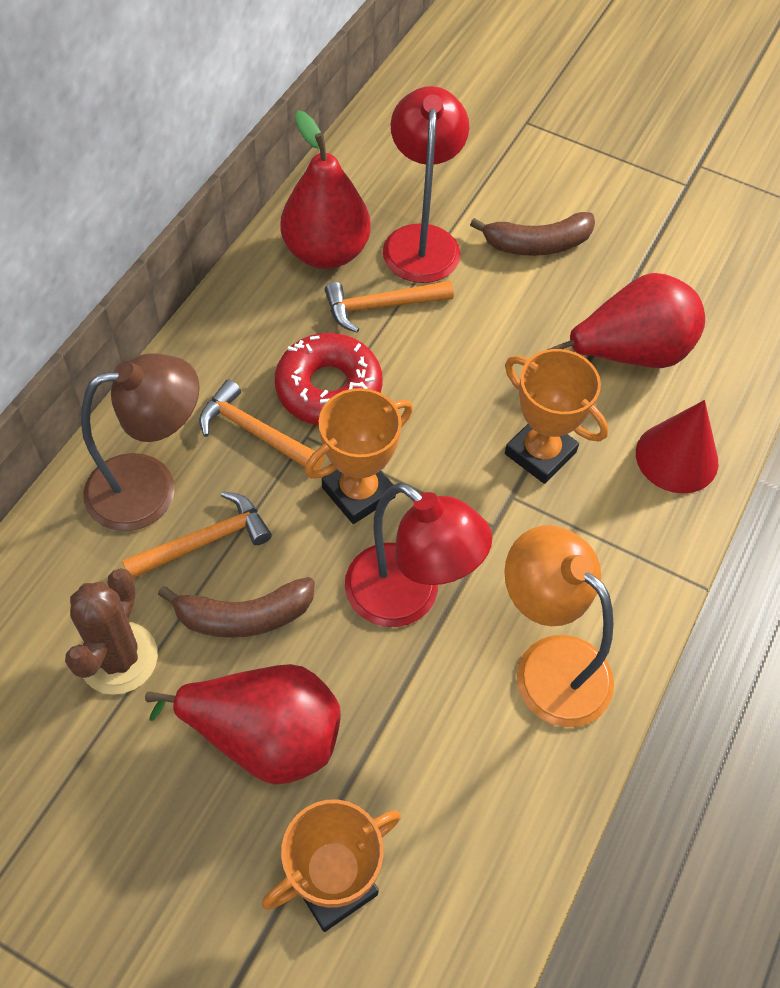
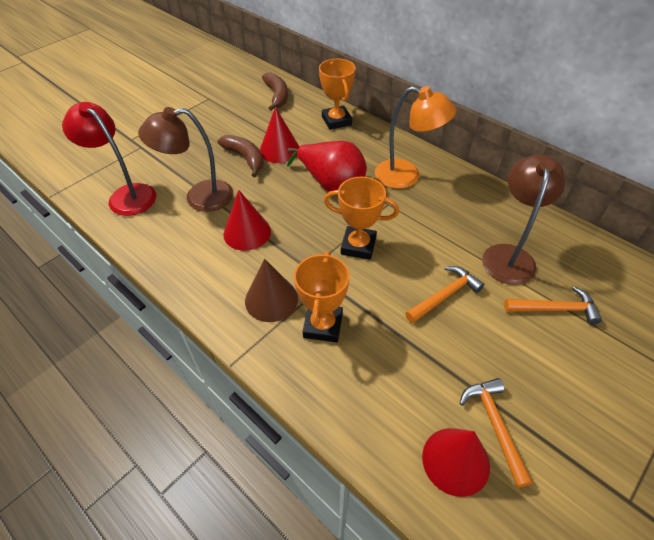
brown cactus: [65,568,158,695] = 1 -> none = 0
brown cone: none = 0 -> [245,259,298,322] = 1
brown lamp: [81,353,200,531] = 1 -> [138,107,233,212] [482,154,565,285] = 2
red cone: [636,400,718,494] = 1 -> [223,190,271,251] [260,107,299,163] [422,428,490,497] = 3
red donut: [275,333,383,425] = 1 -> none = 0
red lamp: [345,483,492,627] [383,86,469,283] = 2 -> [62,102,156,216] = 1
red pear: [145,664,341,785] [280,110,370,269] [547,273,705,368] = 3 -> [287,141,367,192] = 1

